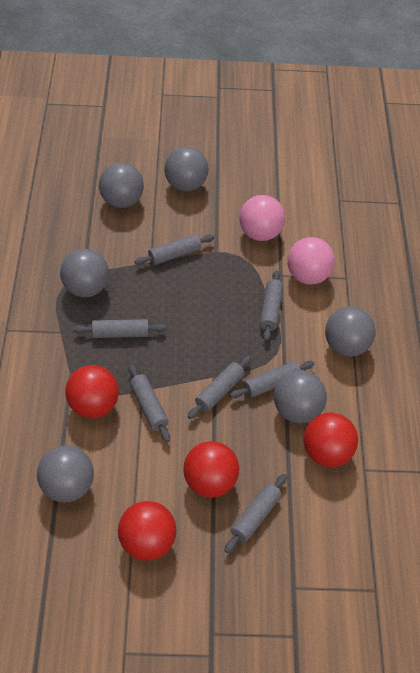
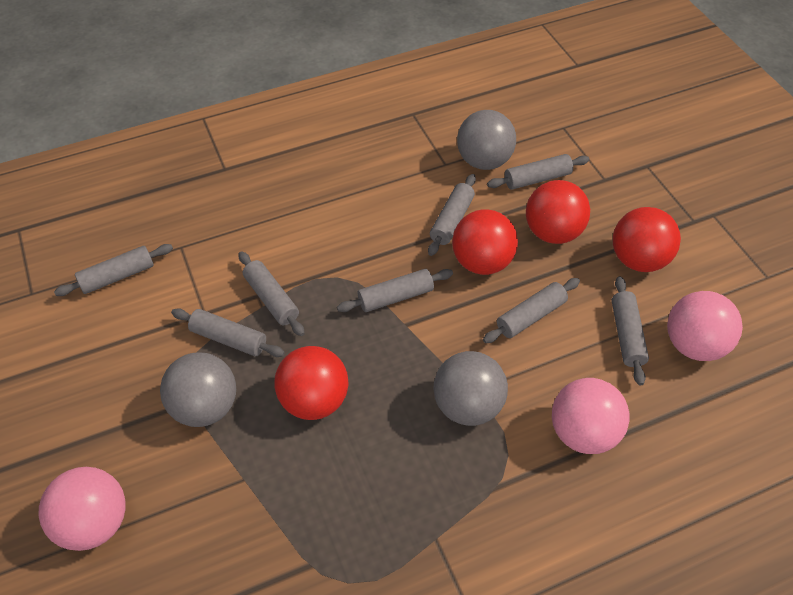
grey ball: [37,445,94,503] [60,249,109,297] [99,163,144,208] [164,147,208,191] [274,370,327,423] [325,306,376,357] = 6 -> [160,352,236,427] [433,351,508,426] [457,110,516,170] = 3
grey rolling pin: [73,319,167,338] [129,364,170,442] [135,234,215,265] [188,356,251,419] [224,474,287,553] [230,361,315,398] [260,270,283,341] = 7 -> [54,244,173,296] [171,308,285,357] [238,251,305,336] [337,269,453,312] [428,174,476,256] [483,278,580,343] [487,154,590,190] [611,276,649,386] = 8
pink ball: [239,195,285,241] [287,237,335,285] = 2 -> [39,467,126,551] [552,378,630,454] [667,291,743,361] = 3

